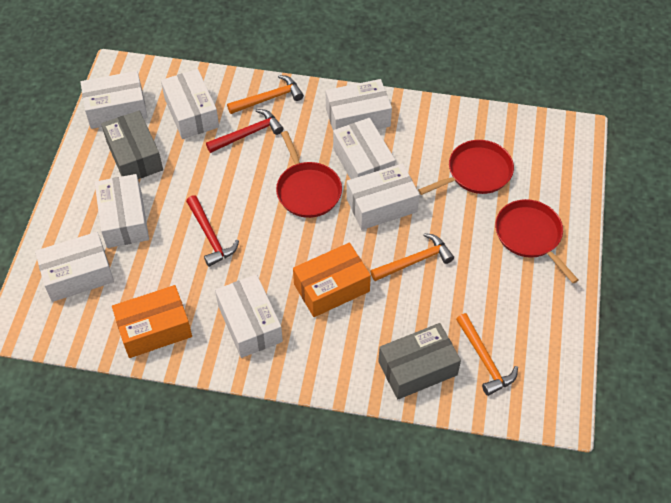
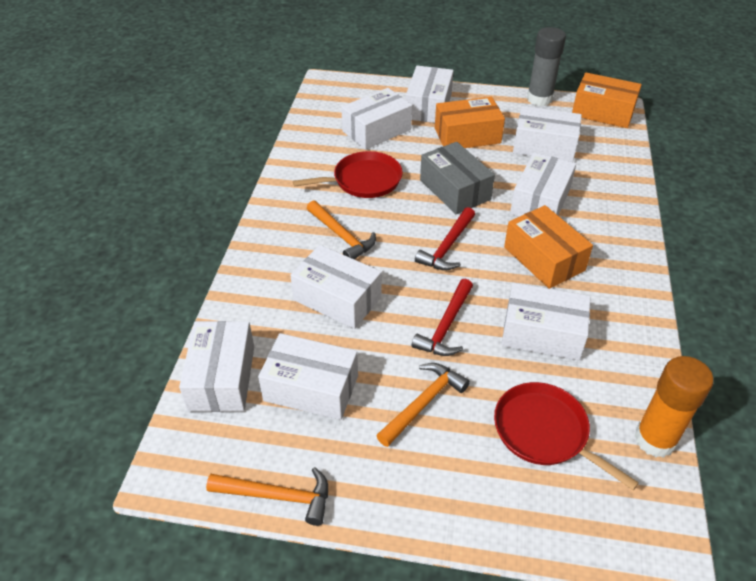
grey box: [101,111,163,179] [378,323,461,399] = 2 -> [420,142,495,214] = 1
grey glue stick: none = 0 -> [527,27,566,106] = 1
orange box: [112,285,192,358] [293,243,371,317] = 2 -> [435,97,505,148] [504,205,593,289] [572,72,642,128] = 3
orange glue stick: none = 0 -> [634,356,714,458] = 1
red pan: [276,131,342,218] [418,140,514,195] [495,199,578,283] = 3 -> [293,151,403,198] [494,382,639,490] = 2

